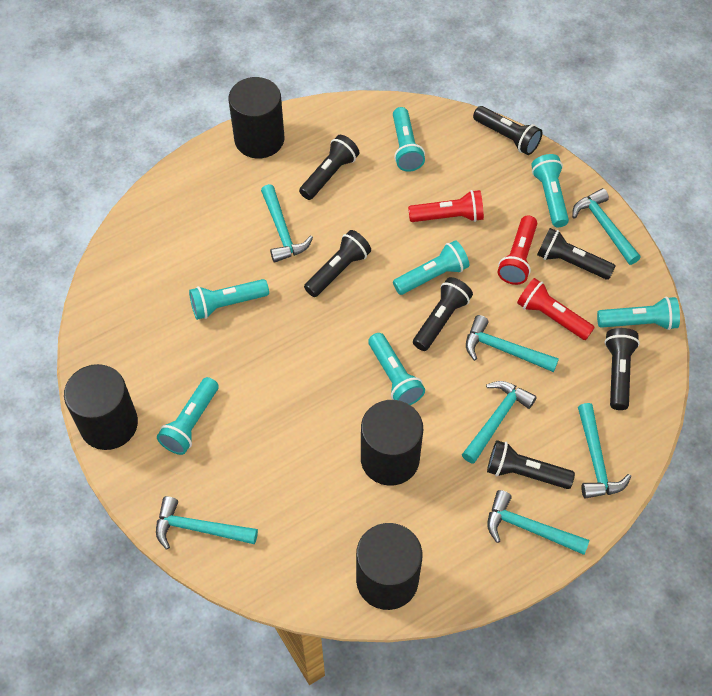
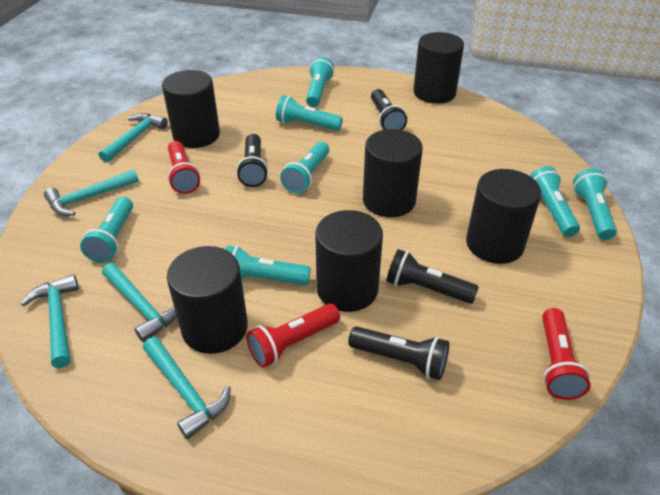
black cylinder: [64,364,138,450] [229,77,284,159] [356,523,422,610] [361,400,423,486] = 4 -> [162,70,220,148] [167,246,248,354] [315,210,383,312] [363,129,423,217] [413,32,464,104] [466,169,541,264] = 6
black flashlight: [299,135,359,200] [304,230,371,297] [413,277,473,351] [473,106,542,155] [487,440,575,489] [537,228,615,280] [604,328,640,410] = 7 -> [236,134,268,187] [348,327,449,380] [371,89,407,130] [386,249,479,304] = 4
turquoise hammer: [156,496,258,550] [261,184,313,263] [462,381,537,464] [466,315,559,372] [487,490,590,555] [572,188,641,265] [578,403,631,499] = 7 -> [21,274,79,368] [44,169,139,216] [99,113,168,163] [102,263,177,342] [143,337,231,439] = 5

